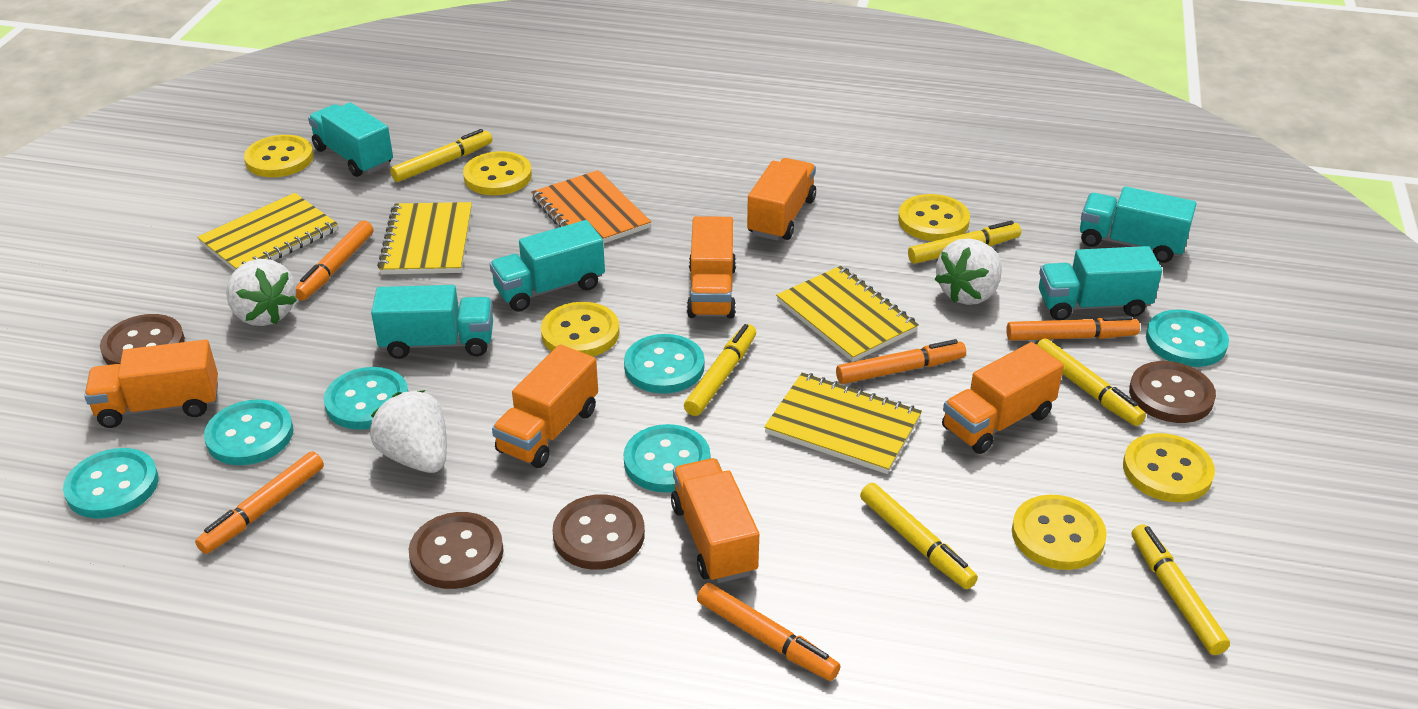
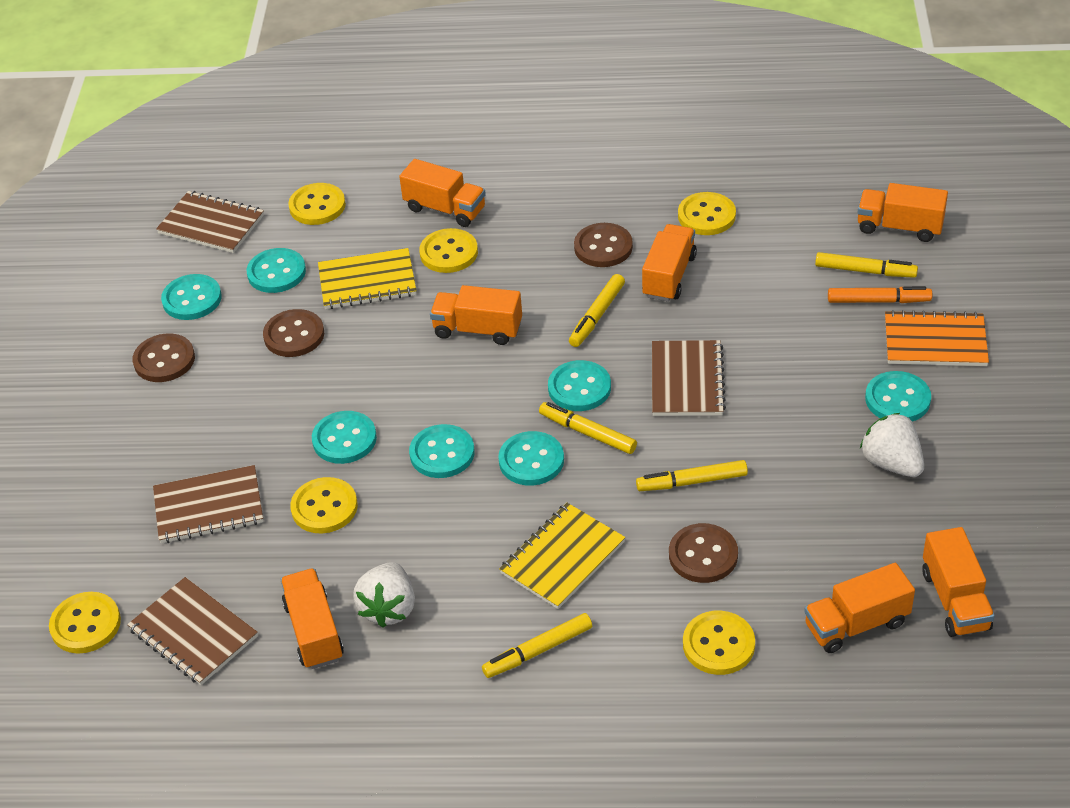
brown notebook: none = 0 -> [127,577,258,685] [153,465,263,543] [156,191,264,253] [652,340,726,416] = 4
orange marker: [195,451,324,554] [296,221,373,301] [697,583,841,681] [836,339,966,384] [1006,316,1140,341] = 5 -> [828,286,932,303] = 1
orange truck: [84,340,218,428] [492,345,598,468] [671,458,759,583] [687,216,736,318] [747,158,816,240] [942,342,1064,454] = 6 -> [280,568,344,669] [399,159,486,227] [430,285,522,345] [642,224,697,302] [804,563,915,653] [858,183,948,242] [922,527,995,637] = 7
turquoise button: [63,448,159,519] [204,399,294,465] [324,367,408,430] [624,334,705,394] [624,424,710,493] [1146,309,1229,367] = 6 -> [161,274,222,320] [247,248,306,293] [312,411,377,464] [409,424,474,478] [498,431,564,486] [548,360,611,411] [865,371,931,422] = 7
turquoise truck: [308,102,393,177] [371,285,493,359] [490,220,605,312] [1039,246,1162,320] [1080,186,1196,263] = 5 -> none = 0
white strawberry: [226,259,297,326] [370,390,447,473] [935,238,1002,305] = 3 -> [353,562,415,627] [860,413,924,477] = 2
yellow marker: [390,129,492,182] [684,324,756,416] [860,483,978,589] [908,221,1021,264] [1037,338,1146,426] [1132,524,1230,655] = 6 -> [482,613,592,678] [539,402,637,454] [569,274,625,347] [636,460,748,491] [815,252,918,278] = 5
yellow notebook: [197,193,338,271] [377,202,472,274] [764,373,922,474] [776,266,919,362] = 4 -> [318,248,416,309] [499,503,625,609] = 2

